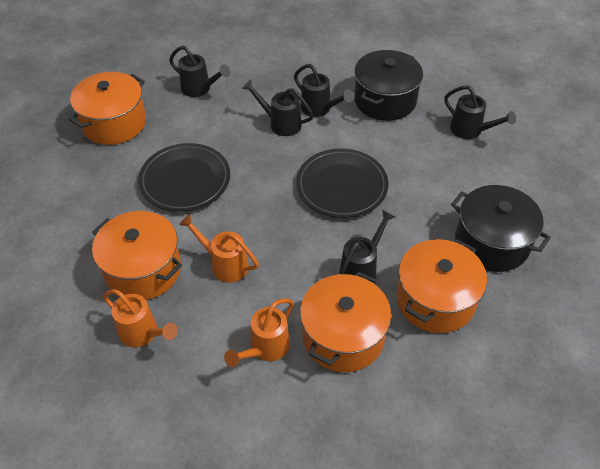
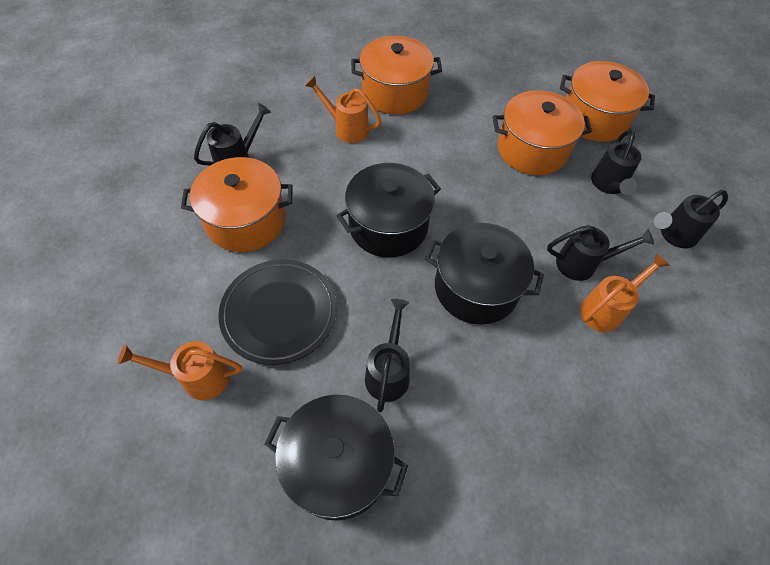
black plate: [138,143,230,212] [296,148,388,218] = 2 -> [218,259,337,365] = 1
black pot: [354,50,423,121] [451,185,551,272] = 2 -> [265,395,408,521] [336,163,441,258] [425,223,544,325] = 3

